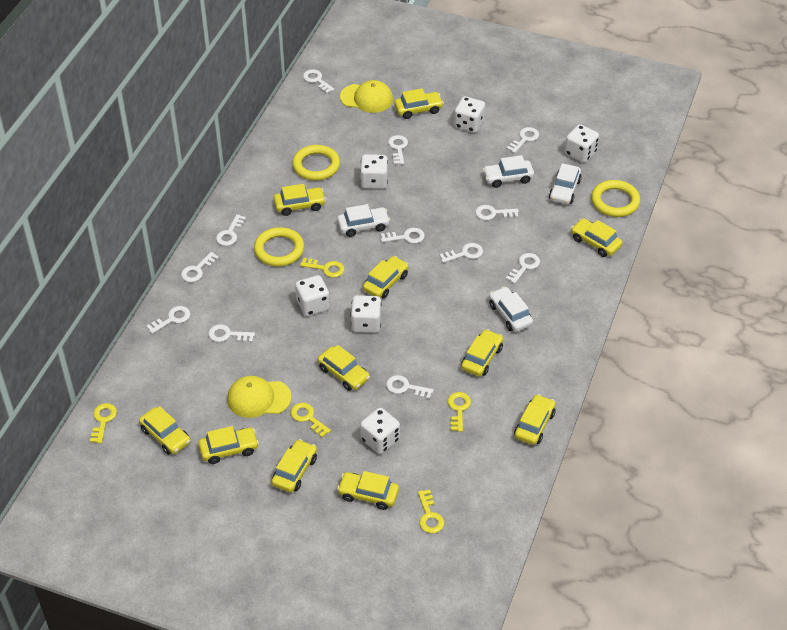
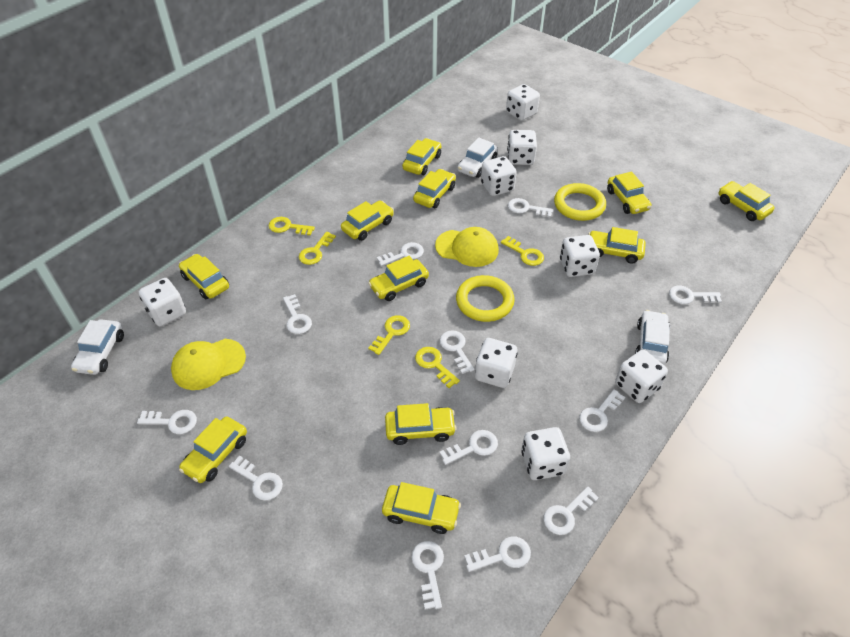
white car: [337,204,390,237] [483,155,534,188] [489,287,533,332] [549,163,582,204] = 4 -> [71,319,124,375] [457,138,498,178] [635,310,670,365] = 3
white dice: [295,275,330,316] [351,295,381,333] [360,154,388,189] [360,408,400,454] [454,96,485,133] [565,124,599,163] = 6 -> [139,278,186,326] [475,338,517,388] [481,156,517,196] [506,84,540,121] [507,130,537,165] [521,427,570,480] [560,235,600,277] [615,350,668,403] = 8
yellow ring: [254,227,304,267] [292,145,340,181] [591,180,640,217] = 3 -> [456,275,515,322] [554,183,606,221] = 2

